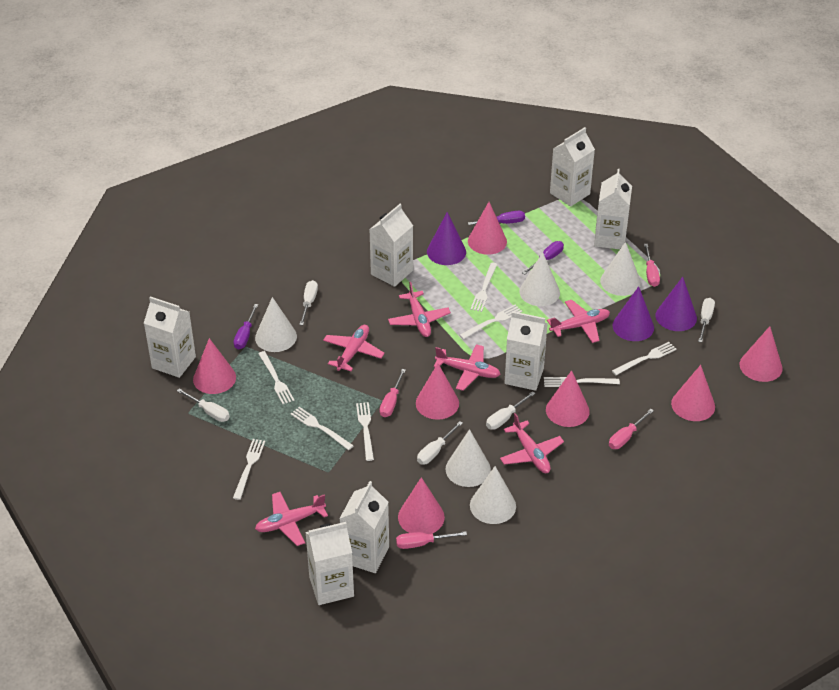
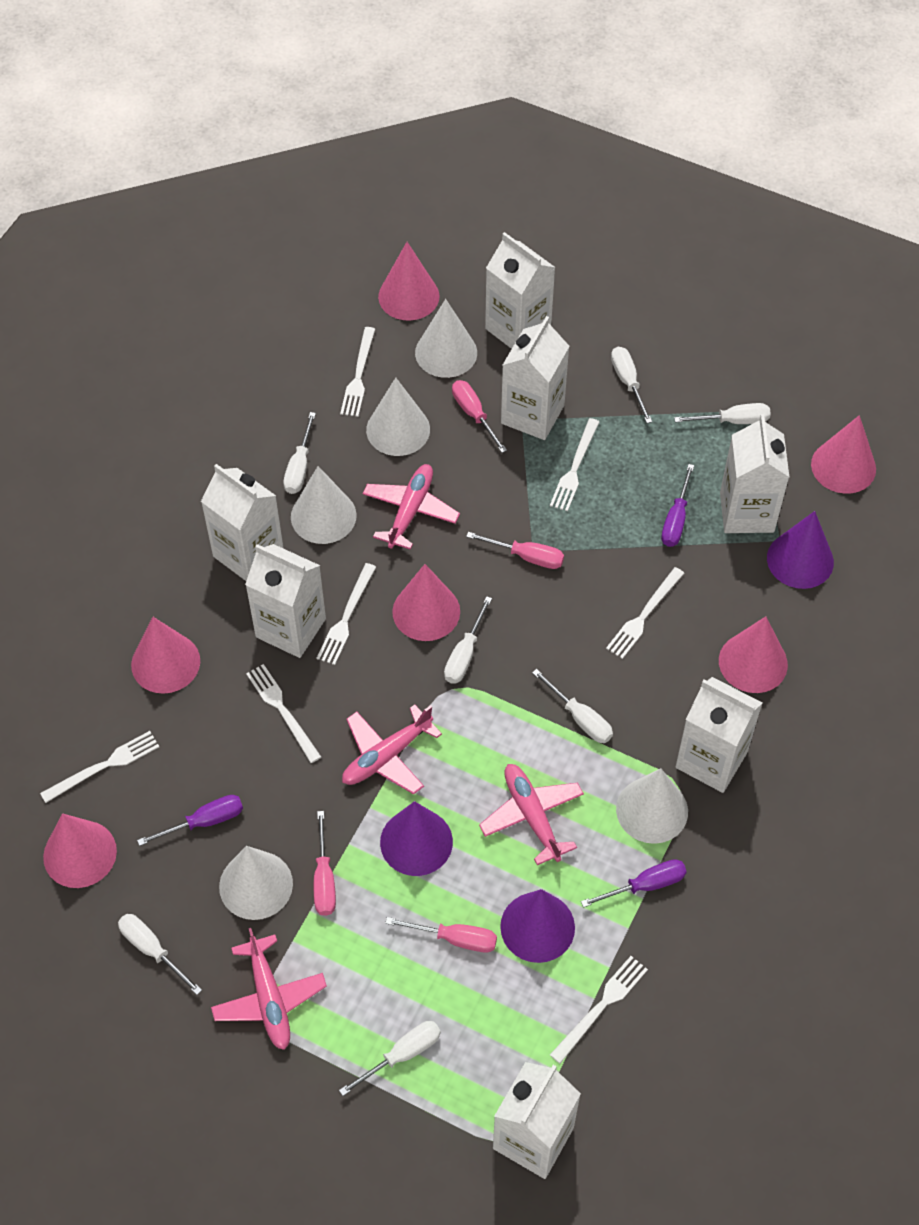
pink cone: [193,338,236,394] [398,477,445,534] [416,363,459,420] [468,202,507,255] [546,370,590,427] [671,365,715,421] [740,326,783,382] = 7 -> [43,813,117,888] [131,617,200,694] [378,242,440,321] [392,564,460,641] [719,616,788,693] [811,415,876,494] = 6
pink plane: [255,492,328,546] [323,325,385,371] [388,282,451,337] [434,344,500,391] [500,413,564,473] [547,300,610,343] = 6 -> [211,928,327,1050] [342,705,442,794] [362,464,460,550] [479,764,584,865] = 4
white fork: [233,439,265,500] [258,351,294,404] [290,407,354,450] [356,402,374,461] [459,305,522,339] [470,263,498,312] [544,377,620,387] [612,342,677,375] = 8 -> [40,731,159,803] [246,664,321,763] [317,563,376,665] [340,327,375,417] [550,418,599,511] [550,956,648,1064] [606,567,684,659] = 7
white screwdriver: [177,388,230,422] [299,280,318,325] [417,421,463,465] [486,391,536,430] [698,298,715,342] = 5 -> [118,914,202,995] [283,412,316,494] [339,1021,441,1096] [444,596,492,684] [532,669,613,743] [611,347,652,423] [674,403,771,424] = 7

